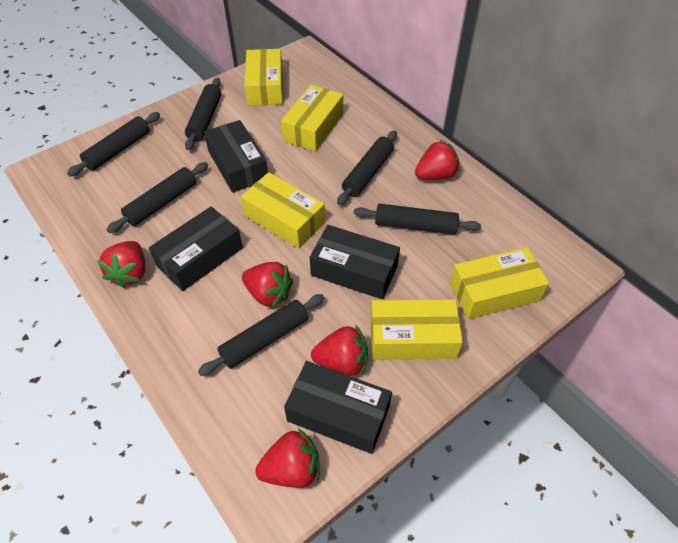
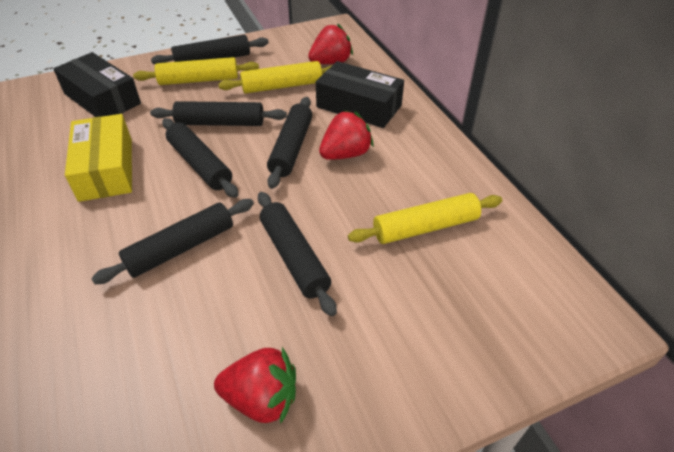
black box: [149,206,243,291] [204,120,268,193] [284,361,392,454] [310,225,400,299] = 4 -> [53,52,141,117] [316,61,404,128] = 2
red strawberry: [97,241,145,288] [242,262,293,308] [255,428,320,488] [311,324,368,376] [415,140,460,180] = 5 -> [214,347,296,424] [308,24,353,64] [319,110,373,160] = 3
yellow box: [241,172,325,249] [244,49,283,106] [281,85,343,152] [370,299,463,360] [450,247,549,319] = 5 -> [65,114,132,202] = 1
yellow rolling pin: none = 0 -> [133,57,259,85] [218,61,332,94] [348,193,502,244] = 3

